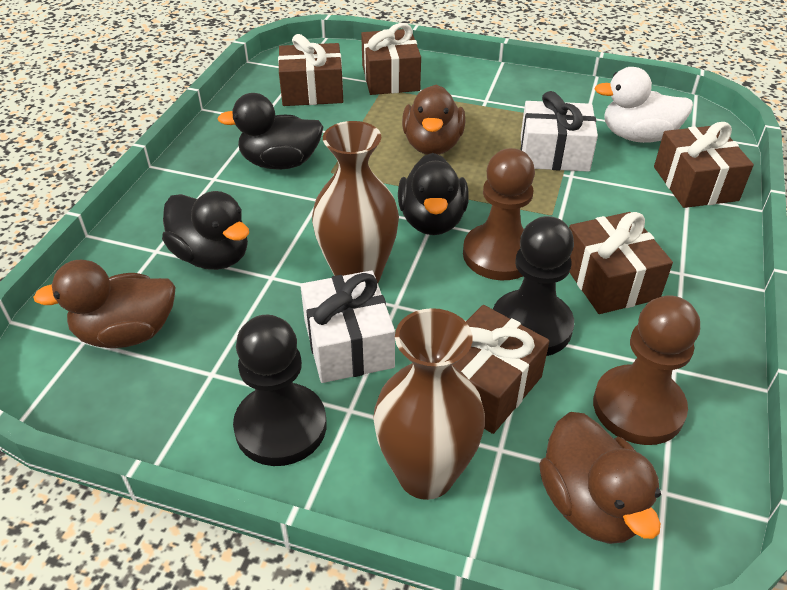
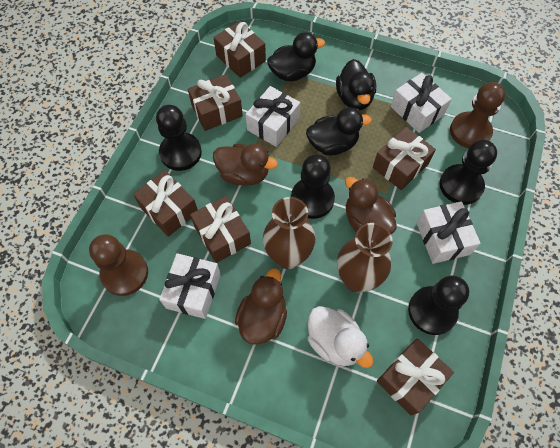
black pawn: [233,315,327,466] [493,216,574,356] = 2 -> [156,105,202,171] [291,154,335,219] [408,276,469,335] [440,140,497,205] = 4
brown gift: [278,34,343,106] [361,23,421,95] [452,305,549,434] [569,212,673,314] [654,122,754,208] = 5 -> [133,170,198,237] [188,74,243,131] [190,196,251,263] [213,21,266,78] [373,127,436,190] [377,338,454,415] = 6
white gift: [300,270,395,383] [521,91,598,172] = 2 -> [159,253,221,319] [246,86,300,147] [391,73,452,133] [416,201,481,264] = 4

